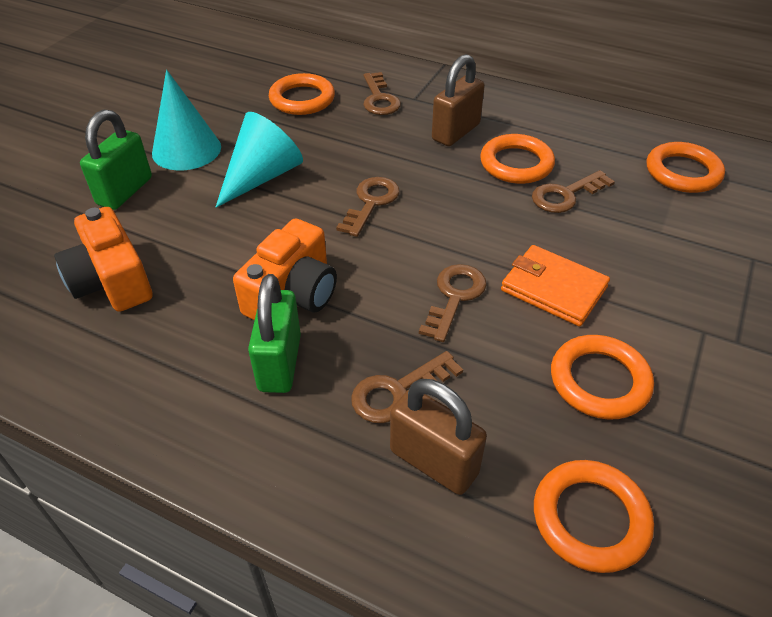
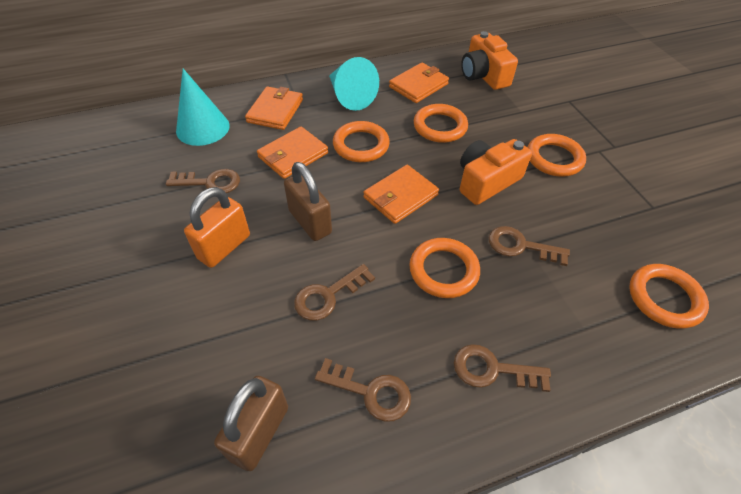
green padlock: [80,109,152,210] [248,274,301,393] = 2 -> none = 0
orange padlock: none = 0 -> [184,187,250,268] = 1
orange wallet: [501,245,610,326] = 1 -> [245,86,303,130] [257,126,328,179] [363,165,439,224] [389,63,449,103] = 4

